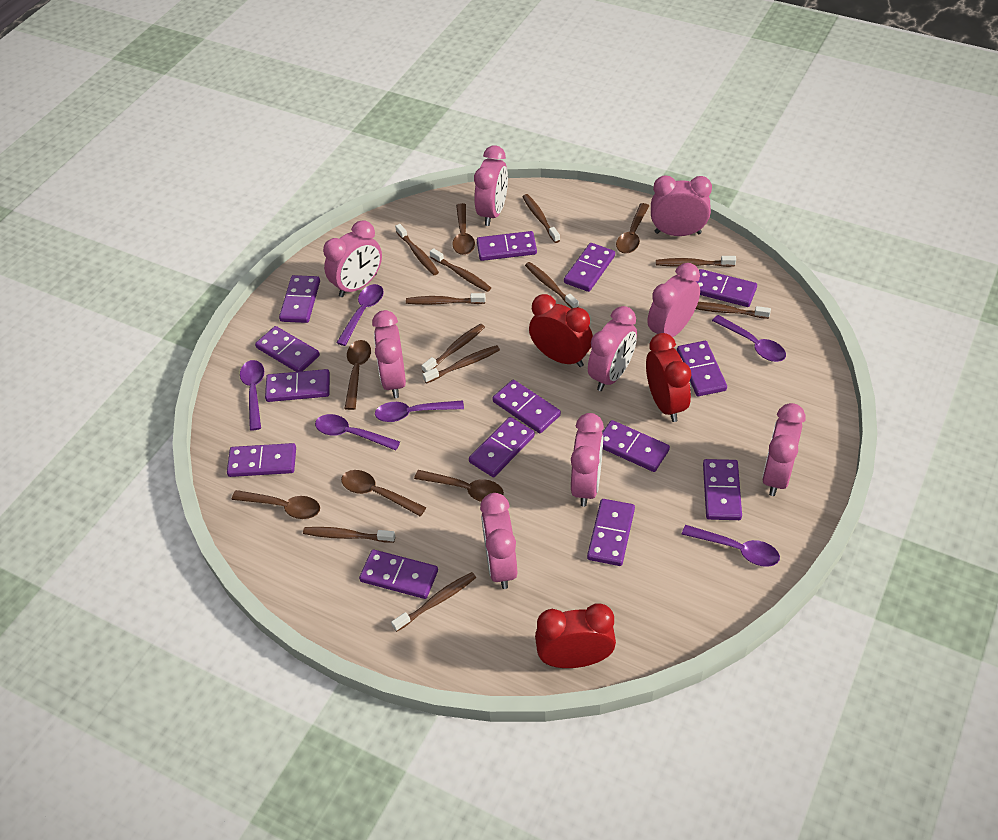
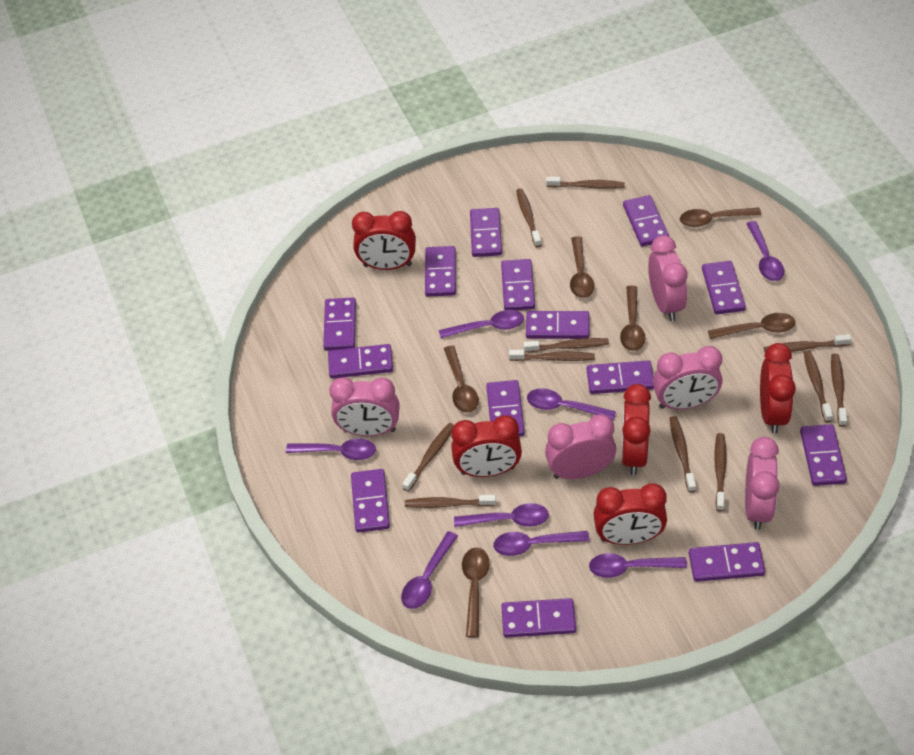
pink clock: [323,220,382,297] [372,310,406,398] [474,145,508,226] [480,493,517,589] [571,413,604,507] [588,306,637,391] [647,263,700,337] [651,175,712,236] [762,403,806,496] = 9 -> [329,377,400,436] [545,414,616,479] [648,235,688,321] [653,346,722,410] [745,437,780,530] = 5
purple spoon: [240,360,264,430] [315,414,400,451] [336,284,384,346] [375,400,464,422] [682,525,780,567] [712,315,786,362] = 6 -> [286,438,376,460] [401,531,458,609] [439,310,524,338] [454,503,549,527] [493,531,590,556] [527,388,616,421] [589,553,687,578] [746,221,784,281] = 8
red clock: [529,294,593,367] [535,604,616,668] [646,333,691,422] = 3 -> [352,211,416,270] [451,415,522,477] [593,483,667,545] [621,384,651,475] [760,343,796,433] = 5

